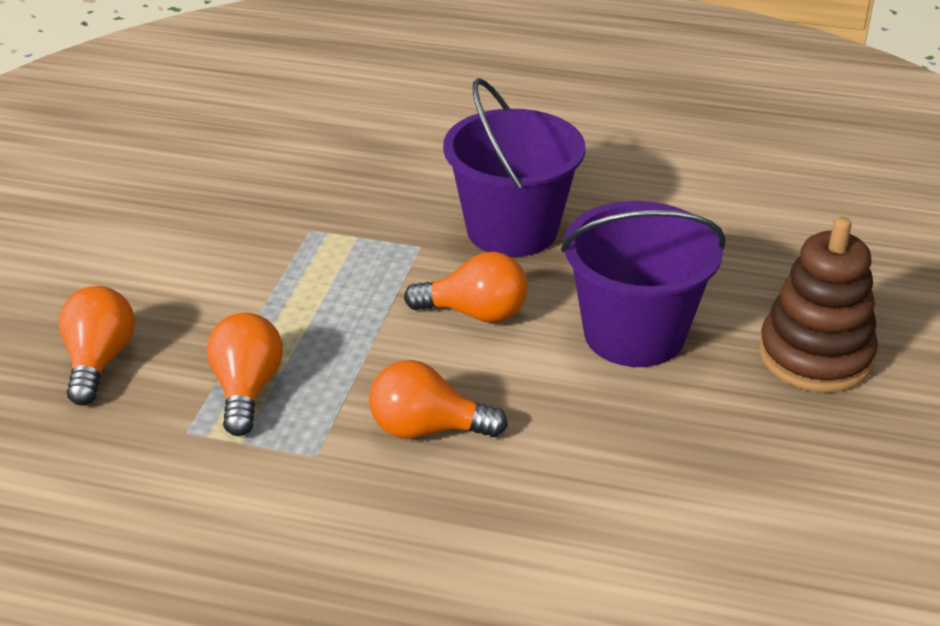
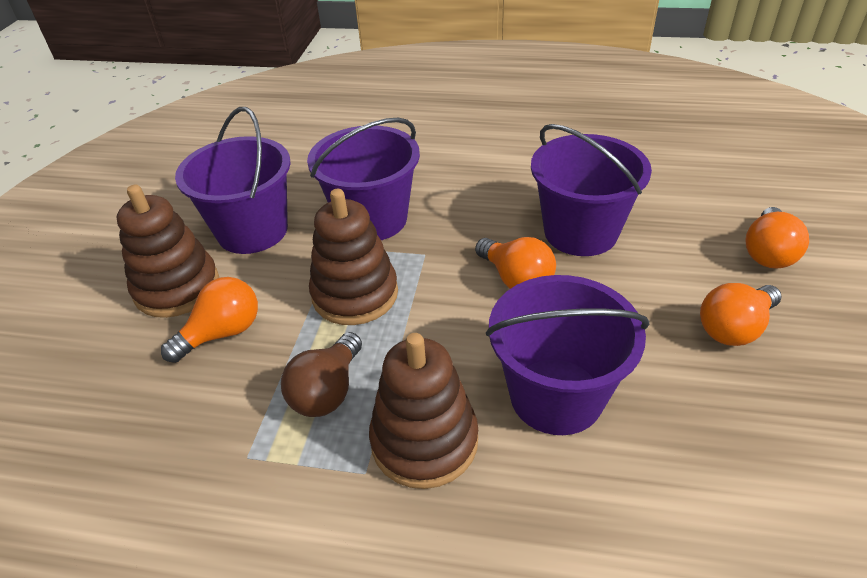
brown light bulb: none = 0 -> [281,332,362,417] = 1
brown stacking toy: [759,217,878,393] = 1 -> [117,185,219,318] [309,189,398,325] [369,333,478,489] = 3
purple bucket: [443,78,585,257] [561,201,726,367] = 2 -> [175,107,291,254] [307,118,420,240] [486,275,649,435] [531,124,652,256] = 4

